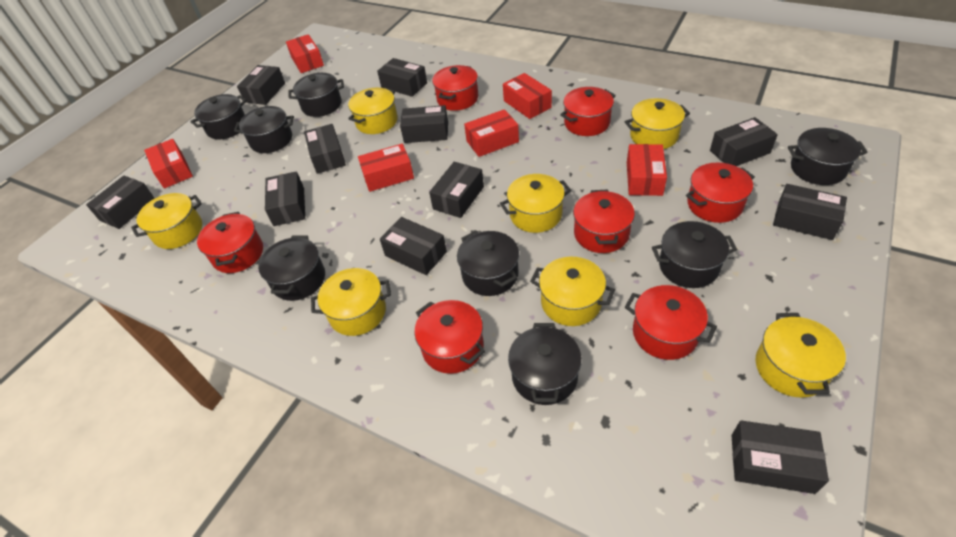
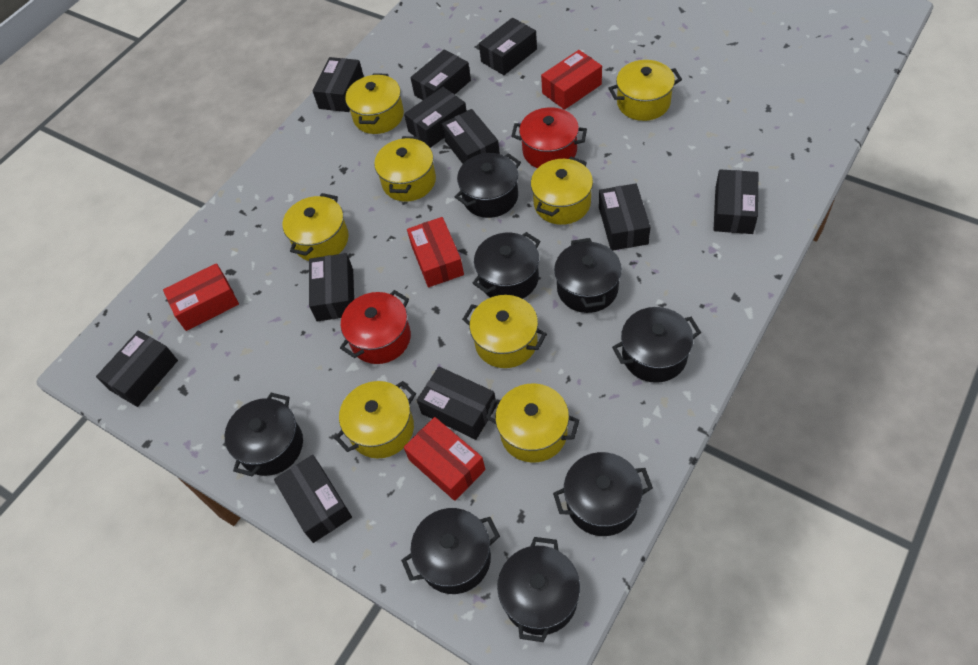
red box: [144,139,193,189] [286,34,324,73] [358,144,414,192] [464,109,519,157] [503,73,552,119] [627,144,667,196] = 6 -> [163,263,239,331] [404,417,485,501] [407,217,464,287] [541,50,602,110] = 4
red pot: [197,212,263,273] [415,300,485,374] [432,65,478,111] [560,87,616,136] [573,190,635,253] [625,285,717,360] [686,163,755,223] = 7 -> [340,290,411,364] [511,107,587,168] = 2
yellow pot: [131,193,202,249] [311,268,391,336] [348,88,398,134] [500,174,571,233] [530,257,615,326] [625,98,690,149] [756,313,846,398] = 7 -> [282,193,349,261] [335,381,416,459] [345,73,404,134] [374,136,436,202] [462,295,547,368] [486,383,580,463] [531,157,593,225] [609,60,682,121] = 8

